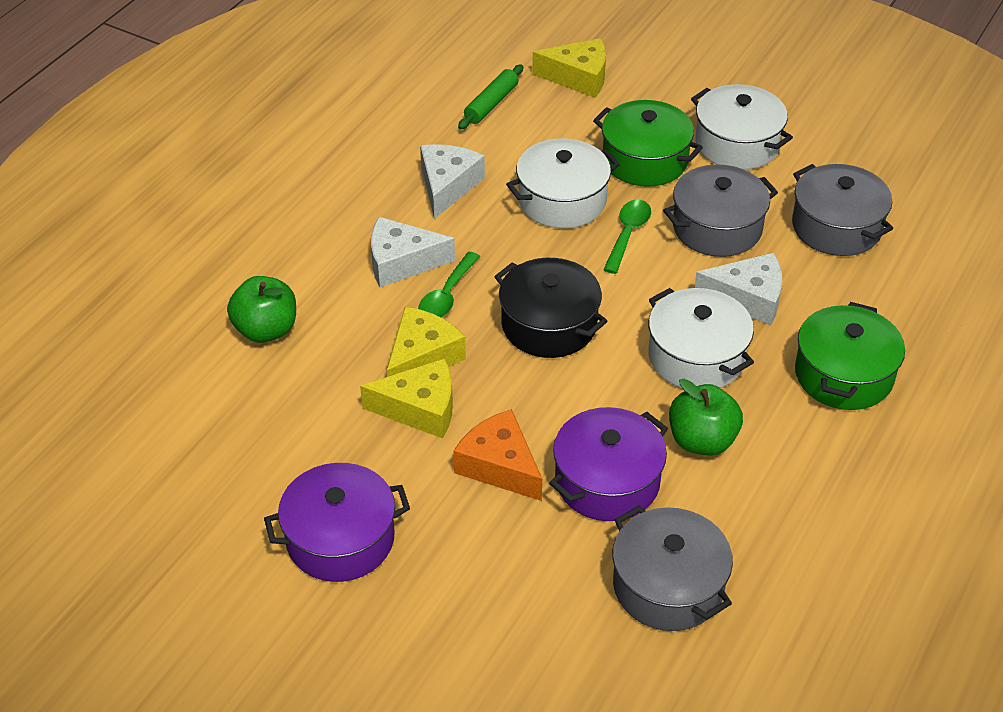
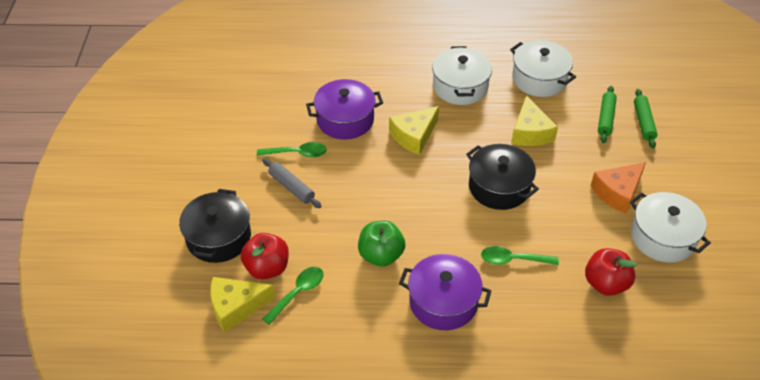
black pot: [494,258,607,358] = 1 -> [179,189,251,263] [466,144,539,210] = 2
green apple: [227,276,296,343] [669,379,743,456] = 2 -> [358,221,405,267] = 1
green pot: [593,100,703,187] [795,302,905,410] = 2 -> none = 0
green rolling pin: [458,64,523,129] = 1 -> [598,86,617,143] [634,89,658,149] = 2
green spoon: [418,252,480,318] [603,200,651,274] = 2 -> [257,142,327,158] [262,267,323,325] [481,246,559,265] = 3
grey pot: [612,505,733,631] [663,164,778,257] [792,164,893,256] = 3 -> none = 0
grey rolling pin: none = 0 -> [262,158,321,208] = 1
red apple: none = 0 -> [241,233,289,279] [585,248,637,296] = 2
white cheese: [371,217,455,287] [420,144,485,219] [694,253,782,325] = 3 -> none = 0

